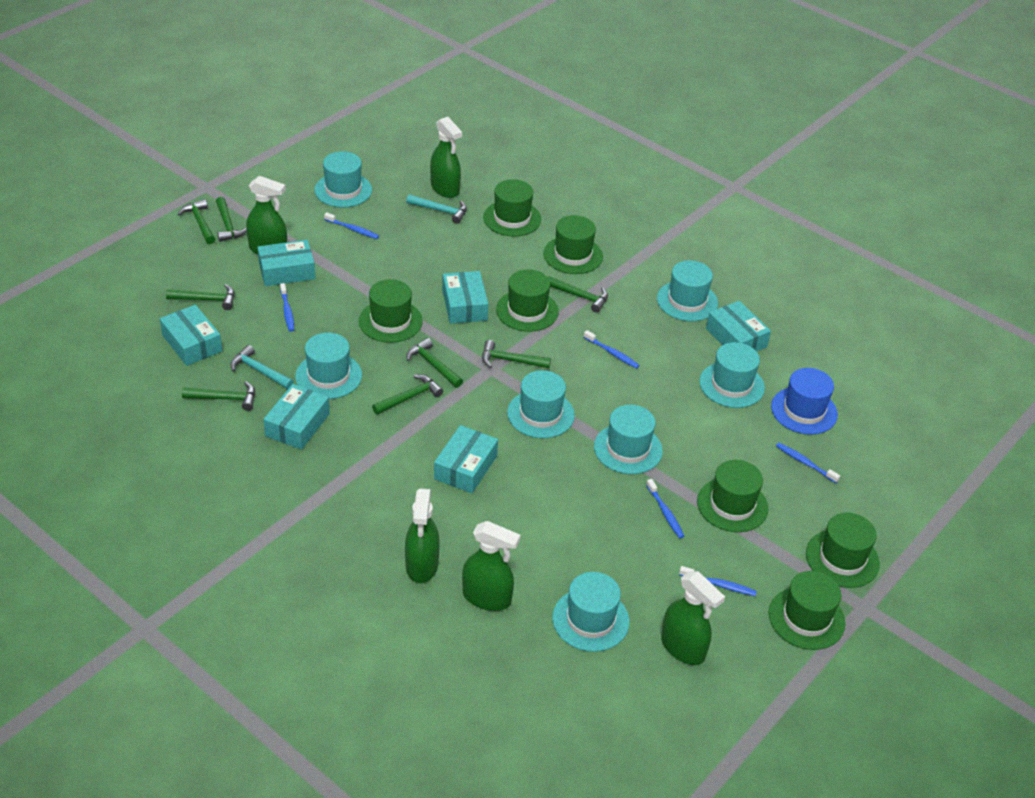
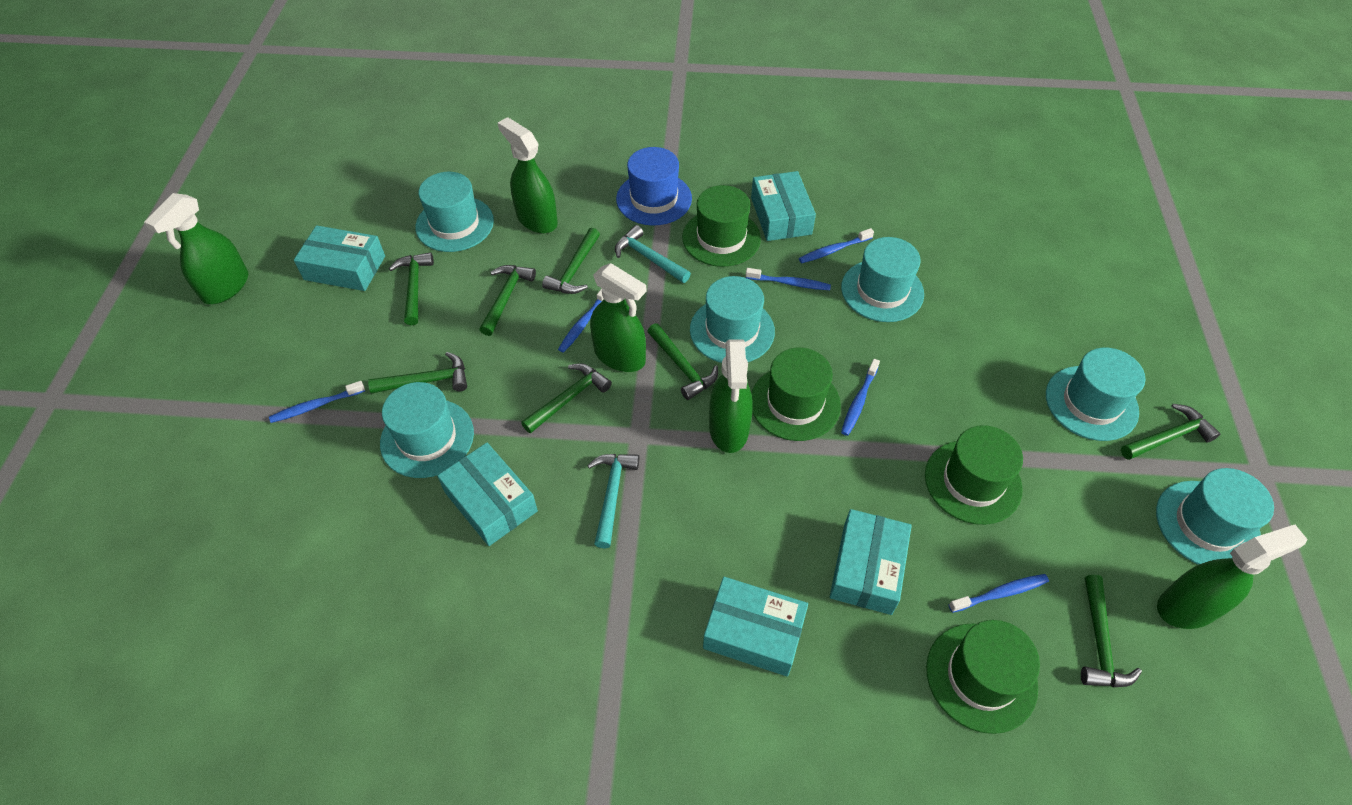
green hat: [359,279,423,343] [483,179,541,236] [496,269,559,332] [543,215,603,274] [697,460,768,532] [769,571,845,650] [806,512,880,588] = 7 -> [682,185,761,267] [751,348,841,441] [925,425,1023,525] [926,620,1040,734] = 4
turquoise box: [160,305,222,366] [257,240,315,286] [263,384,330,450] [434,425,498,493] [442,271,488,324] [706,301,771,351] = 6 -> [294,225,385,291] [437,443,538,546] [703,577,808,677] [751,171,816,241] [830,509,912,615] = 5
turquoise hat: [295,333,362,399] [314,151,372,207] [507,370,575,438] [552,572,630,652] [594,405,663,474] [657,260,718,321] [699,342,765,408] = 7 -> [380,382,474,478] [415,172,494,252] [690,276,775,363] [841,237,924,322] [1046,348,1145,441] [1156,468,1274,565] = 6

